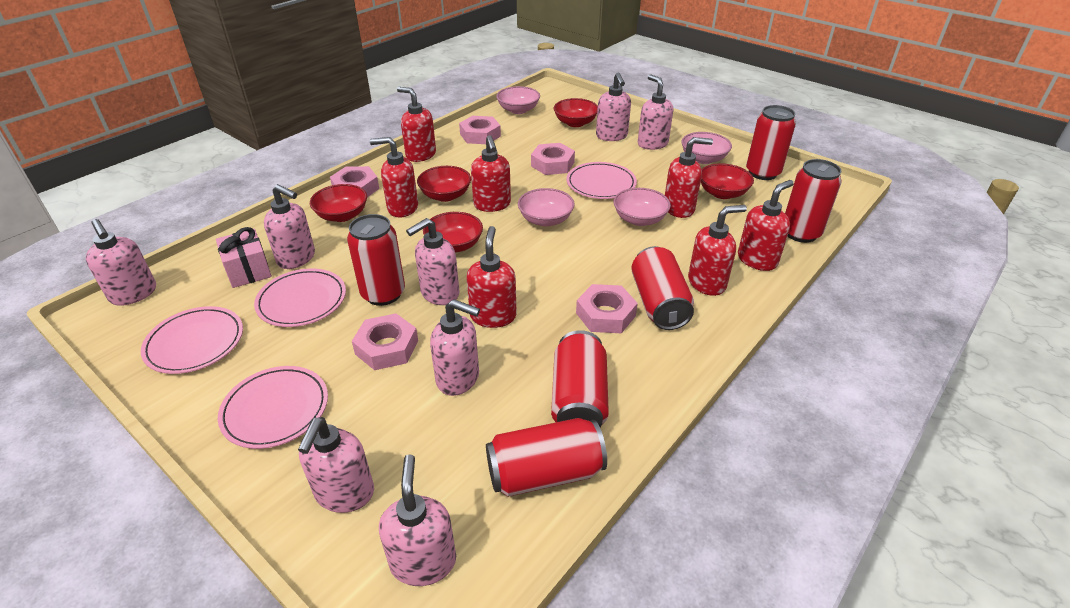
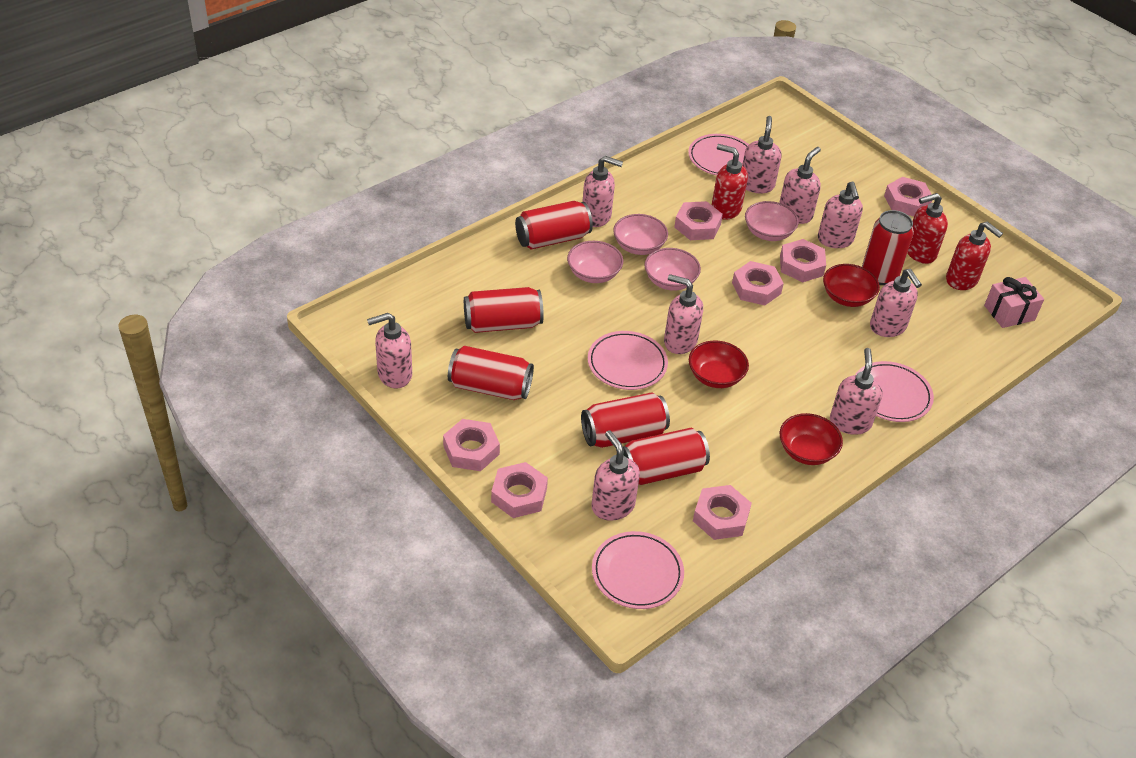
pink nut: [330,166,379,197] [352,313,418,370] [459,116,501,144] [531,143,575,175] [576,284,638,333] = 5 -> [443,419,500,471] [491,462,548,518] [674,201,723,240] [693,485,752,540] [732,261,784,305] [780,239,826,282] [884,177,932,216] = 7
pink soap dispenser: [86,219,156,306] [264,184,315,269] [298,417,374,513] [379,454,456,586] [406,218,459,305] [430,299,480,396] [596,73,631,141] [638,74,673,150] = 8 -> [367,313,412,389] [582,156,623,227] [591,430,640,521] [664,274,703,354] [742,116,782,193] [779,147,821,224] [818,182,863,248] [830,348,883,435] [870,269,922,337] = 9
red bowl: [310,184,367,222] [417,166,471,202] [423,212,483,253] [554,98,598,127] [701,163,754,199] = 5 -> [689,341,749,388] [780,413,843,465] [823,264,880,307] = 3
red soap dispenser: [370,137,418,217] [397,87,436,162] [467,226,517,328] [471,135,511,212] [665,137,713,218] [688,205,747,296] [738,180,794,271] = 7 -> [712,144,748,220] [907,193,948,264] [946,221,1003,290] = 3

